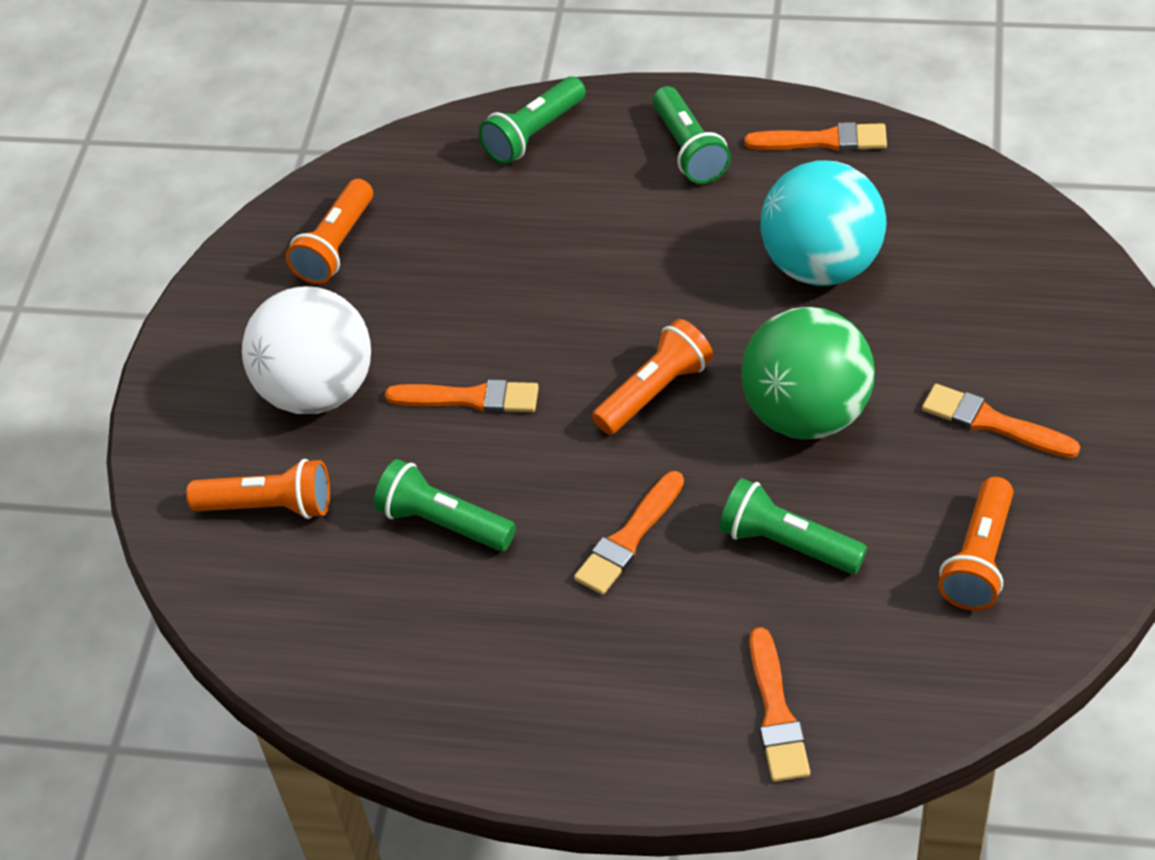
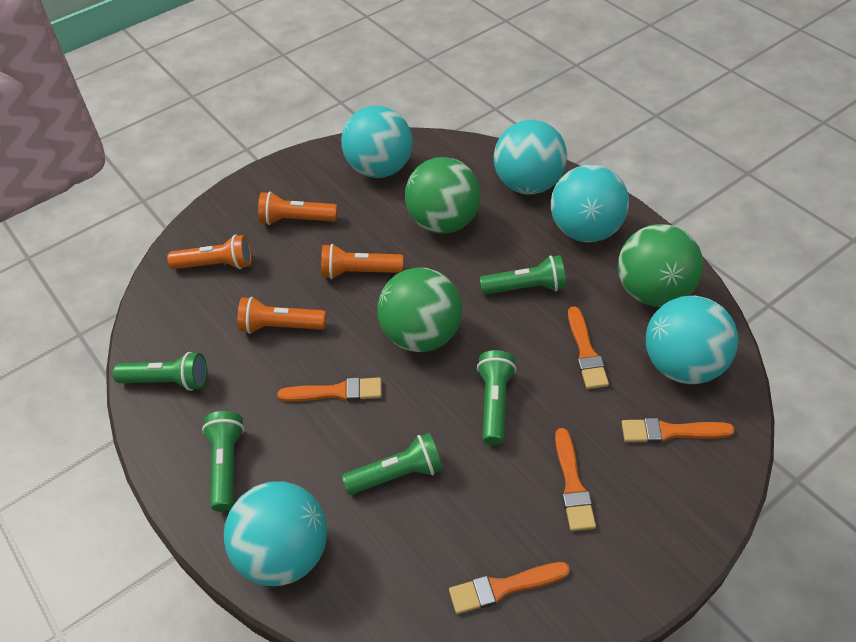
green ball: [741,307,875,440] = 1 -> [377,267,462,352] [405,157,481,234] [618,224,703,307] = 3
green flashlight: [374,459,516,551] [479,76,586,164] [653,86,731,184] [719,478,867,574] = 4 -> [113,352,207,391] [202,411,244,512] [342,433,443,495] [477,350,516,445] [480,255,566,295] = 5
turquoise ball: [760,160,887,286] = 1 -> [224,481,327,586] [341,106,412,178] [494,120,567,194] [551,165,629,242] [646,296,738,384] = 5
white ball: [242,286,371,414] = 1 -> none = 0

